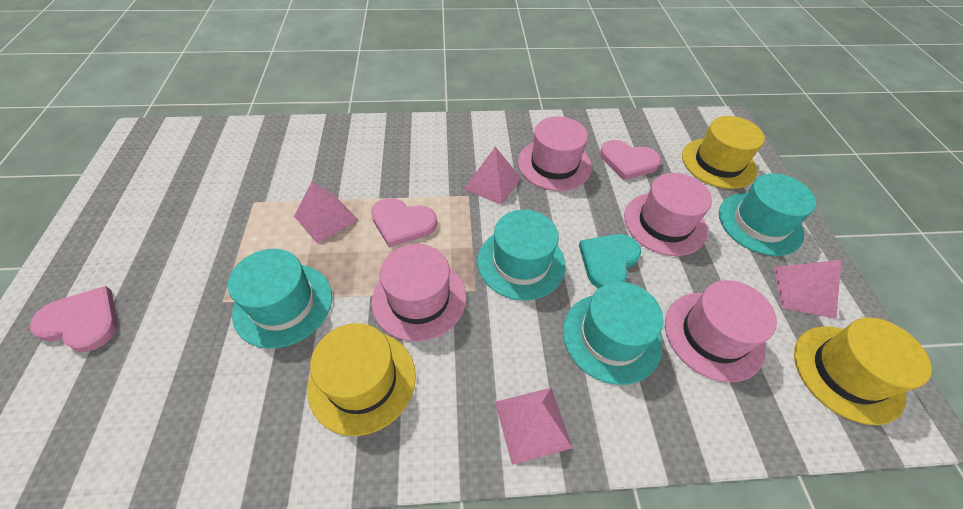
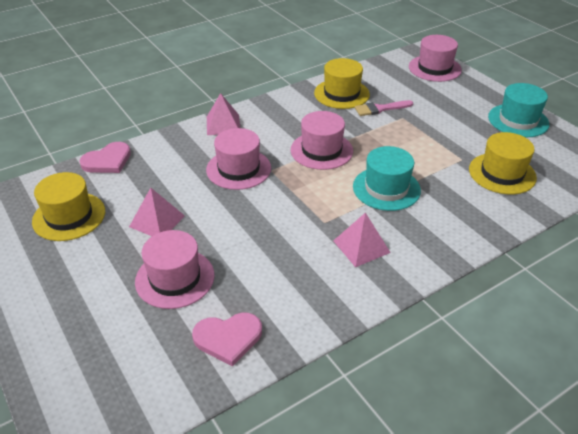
pink brush: none = 0 -> [355,100,413,116] = 1
pink heart: [30,286,118,352] [371,198,437,248] [600,140,661,180] = 3 -> [79,142,131,173] [192,313,262,366] = 2
pink pyramid: [294,182,358,244] [464,147,521,205] [495,388,572,465] [773,260,841,319] = 4 -> [129,188,185,236] [207,93,240,135] [333,212,391,267] = 3
turquoise hat: [228,249,332,348] [477,210,566,301] [563,282,663,385] [719,173,816,256] = 4 -> [353,146,421,211] [488,83,549,137] = 2
turquoise heart: [579,234,642,289] = 1 -> none = 0

